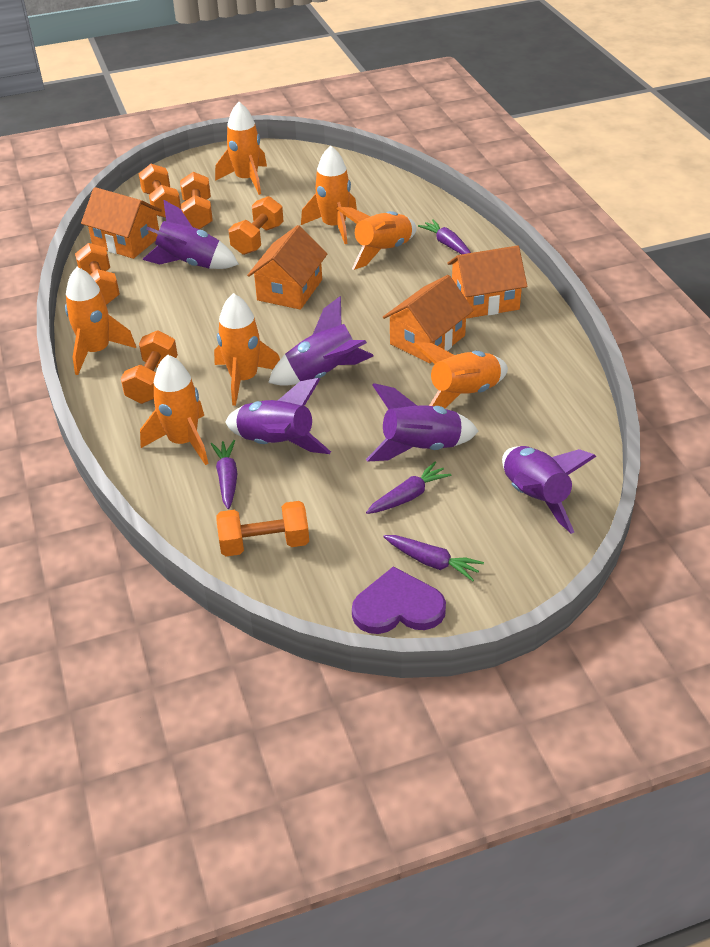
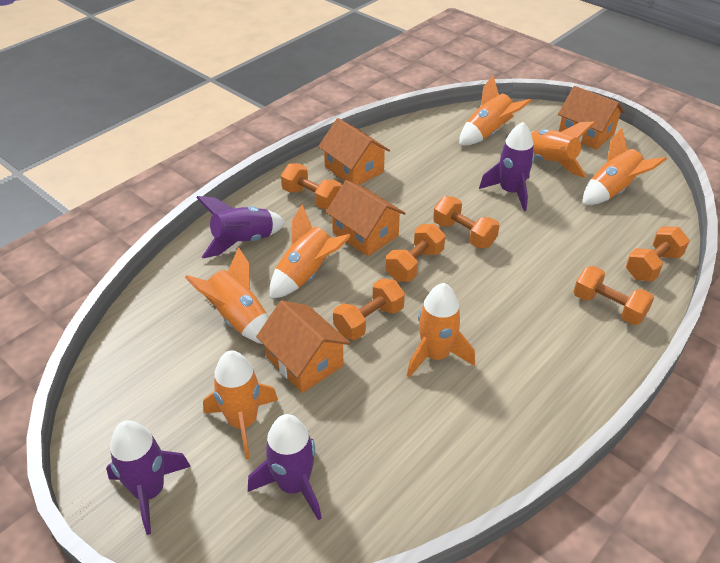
purple carrot: [211,440,238,509] [366,462,451,514] [383,535,484,581] [418,219,471,254] = 4 -> none = 0
purple heart: [352,566,446,634] = 1 -> none = 0
purple rocket: [142,200,239,269] [225,378,331,454] [268,296,374,386] [366,383,479,462] [502,446,596,534] = 5 -> [106,420,191,535] [196,196,286,258] [248,414,322,521] [479,122,535,211] = 4

